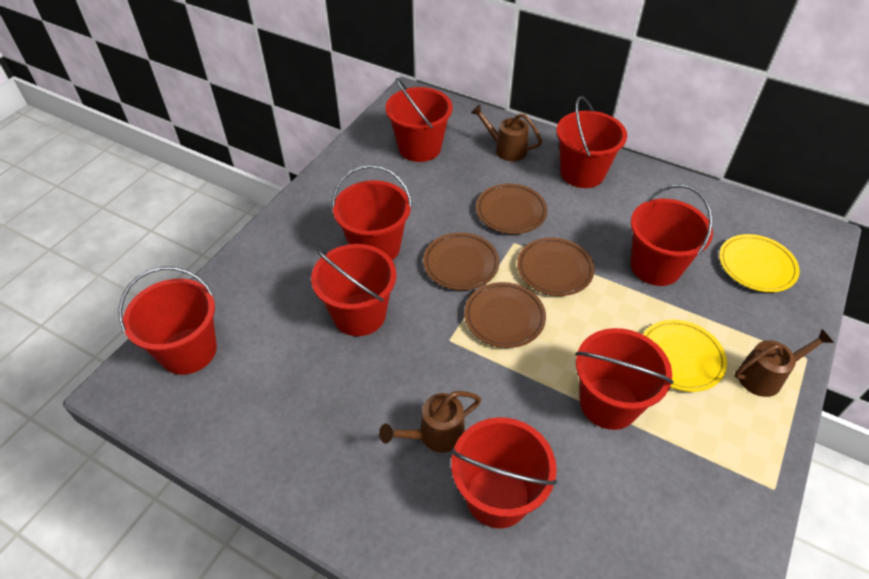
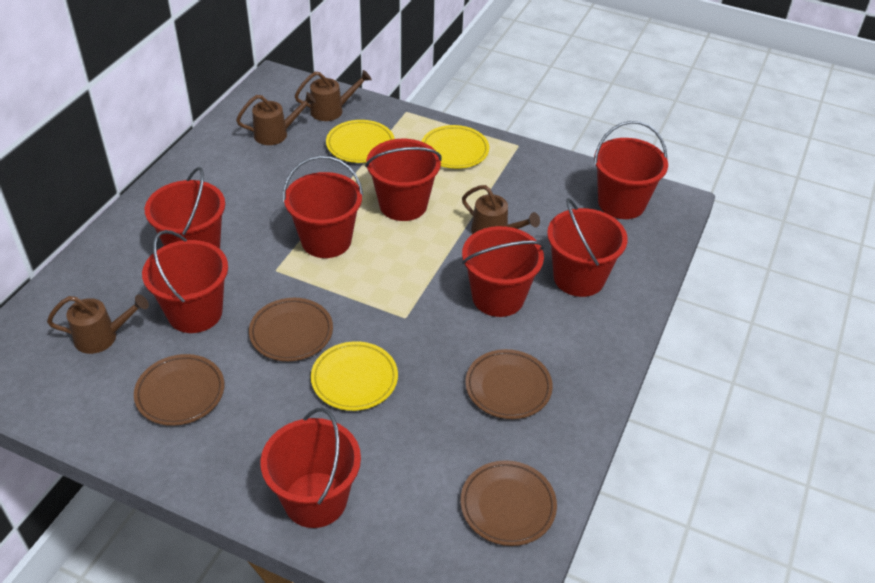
brown watering can: [379,391,481,453] [471,104,542,161] [734,329,834,397] = 3 -> [47,295,149,354] [236,92,316,145] [295,70,372,121] [462,185,540,234] = 4
yellow plate: [643,320,727,392] [719,234,800,292] = 2 -> [311,341,398,411] [326,120,394,163] [421,125,489,169] = 3

